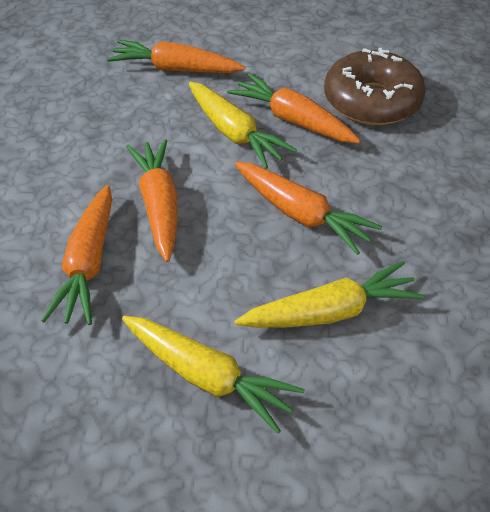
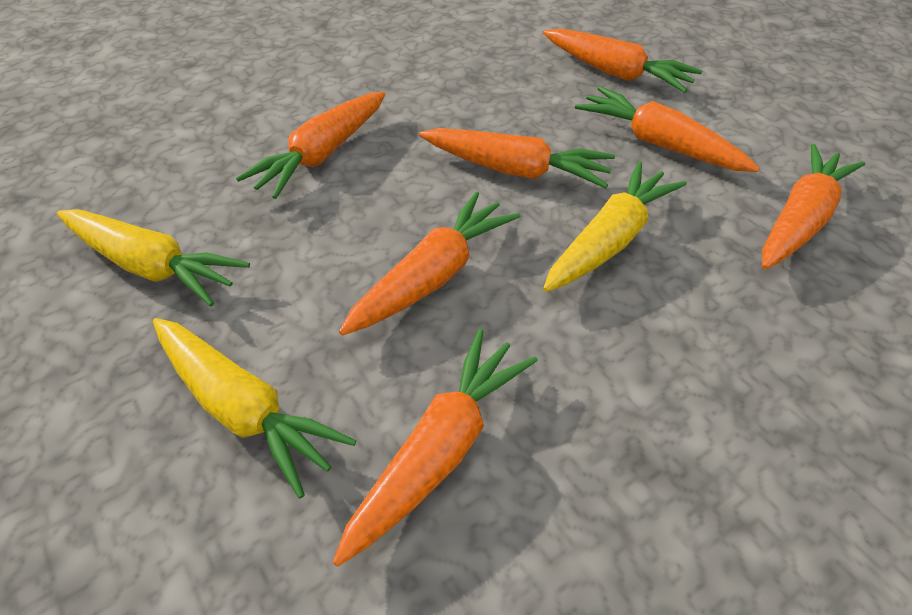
brown donut: [324,48,426,125] = 1 -> none = 0
orange carrot: [41,185,112,325] [107,40,246,73] [126,139,178,262] [227,73,361,143] [235,162,382,255] = 5 -> [236,92,385,199] [333,329,538,567] [339,191,521,335] [419,128,615,188] [543,28,702,93] [575,86,760,172] [762,144,865,269] = 7

